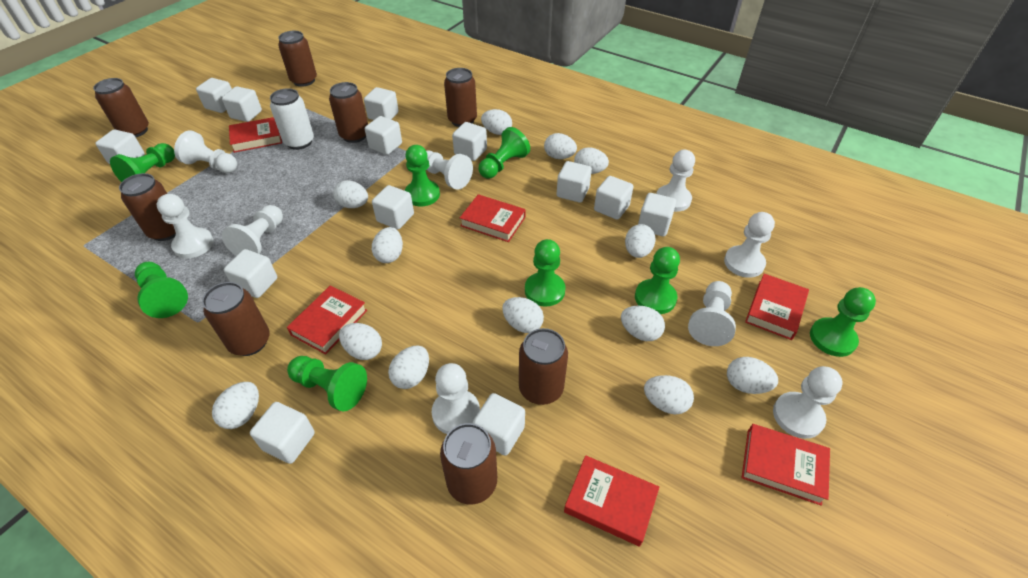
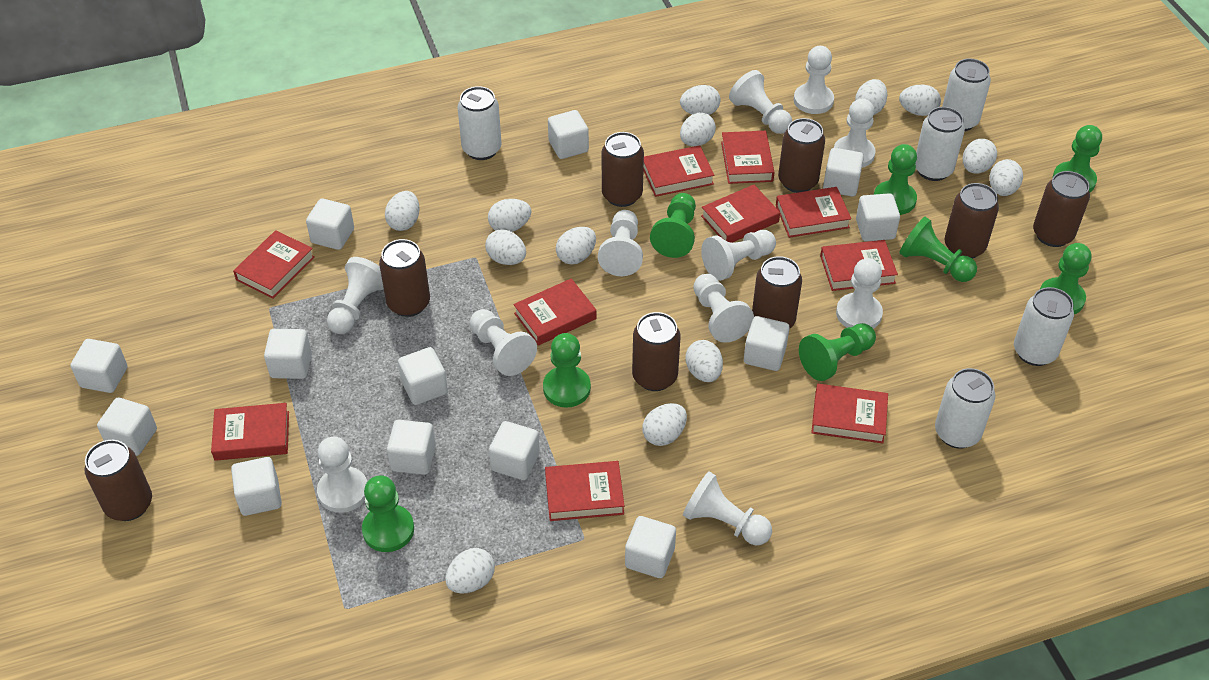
red book: [229,117,282,153] [287,285,367,354] [460,194,526,242] [564,455,659,547] [742,424,830,506] [745,274,809,340] = 6 -> [211,403,289,461] [233,230,315,299] [513,278,596,346] [545,461,625,521] [643,145,715,197] [701,185,780,243] [721,131,775,184] [776,187,851,238] [811,384,888,444] [820,240,898,291] = 10
white can: [270,88,314,150] = 1 -> [458,86,501,160] [915,107,965,181] [935,368,995,449] [942,59,991,131] [1014,287,1074,366] = 5
white pawn: [157,194,214,258] [174,130,237,173] [222,205,283,256] [426,150,473,190] [432,363,480,434] [656,150,695,212] [688,281,736,346] [724,212,775,278] [773,366,843,439] = 9 -> [317,437,367,513] [327,257,384,334] [470,309,537,376] [598,210,643,276] [683,471,772,545] [693,274,754,343] [701,230,776,281] [729,70,792,134] [794,46,834,114] [834,99,875,168] [836,258,883,329] = 11

